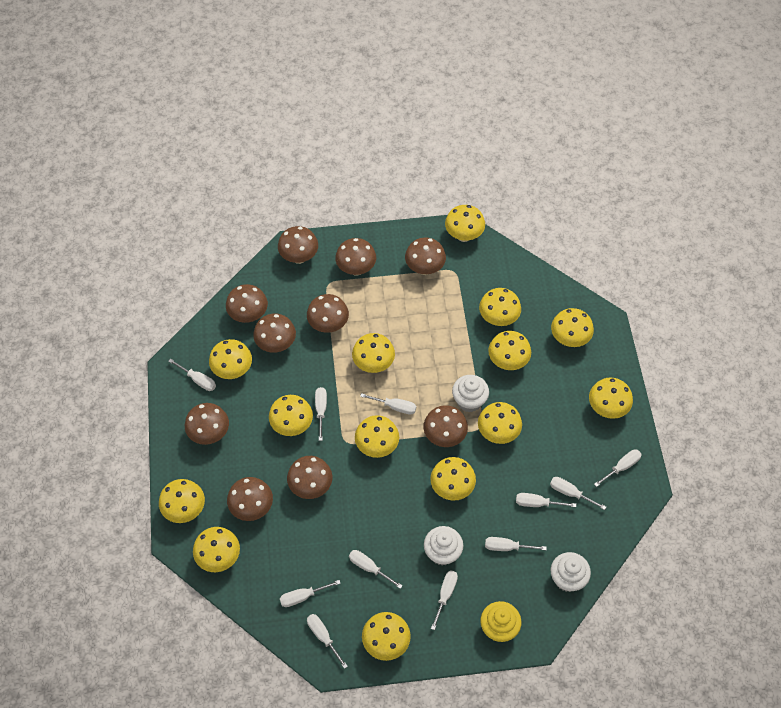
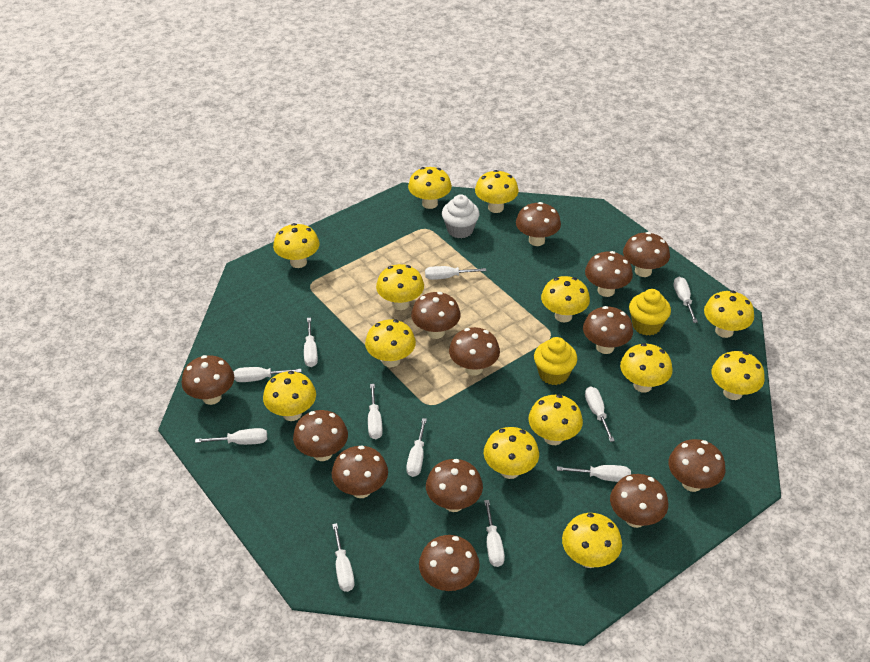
brown mushroom: [185,403,229,445] [226,284,268,323] [227,477,273,521] [253,314,296,353] [278,226,318,264] [287,456,332,499] [307,294,349,333] [335,238,376,276] [405,238,446,275] [423,405,468,447] = 10 -> [182,355,234,405] [293,410,348,461] [332,445,388,498] [411,292,461,339] [419,535,480,591] [426,459,483,512] [449,327,500,376] [516,202,561,246] [583,306,633,354] [585,251,633,297] [610,474,668,528] [623,232,670,277] [668,439,726,492] = 13
white cupcake: [424,526,463,565] [452,375,489,412] [551,552,591,592] = 3 -> [442,194,479,239] = 1
yellow cupcake: [480,601,521,642] = 1 -> [534,337,577,385] [629,289,671,336] = 2
yellow mushroom: [159,479,205,523] [193,527,240,572] [209,339,252,379] [269,395,313,436] [352,333,395,373] [355,415,399,458] [362,612,411,661] [430,457,476,501] [445,205,485,242] [478,402,522,444] [479,288,521,326] [488,331,531,370] [551,308,594,347] [589,377,633,419] = 14 -> [263,371,316,421] [273,223,320,268] [365,319,416,367] [376,264,424,310] [408,167,452,209] [475,170,519,213] [484,427,539,479] [528,395,583,445] [541,276,590,323] [562,513,622,568] [620,343,672,392] [704,291,754,338] [712,351,765,400] = 13

